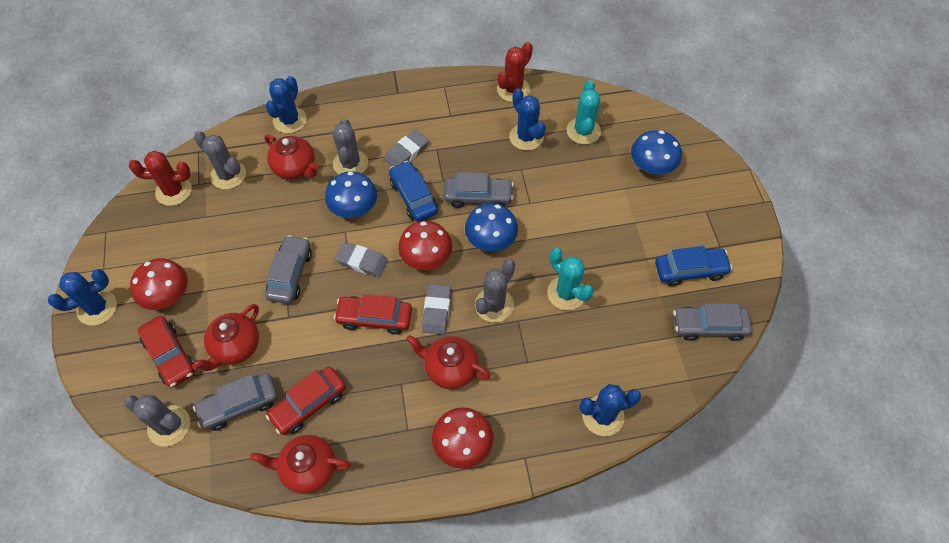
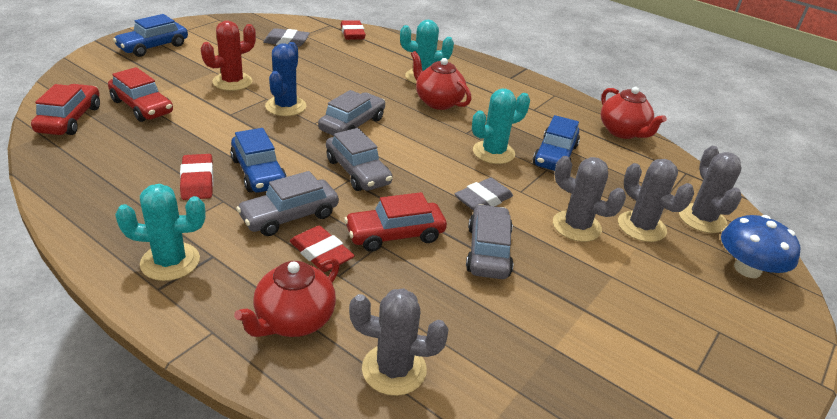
blue cactus: [48,269,117,326] [266,76,307,134] [509,88,546,151] [579,384,641,436] = 4 -> [265,42,306,116] = 1
blue car: [389,161,438,222] [655,246,732,286] = 2 -> [113,14,188,57] [230,128,287,193] [533,115,580,171] = 3
blue mushroom: [325,171,377,218] [465,203,518,252] [631,130,682,175] = 3 -> [721,215,800,278] = 1
grey eraser: [335,242,388,277] [385,130,429,167] [422,284,451,334] = 3 -> [263,28,310,47] [455,178,513,211] = 2
red cactus: [129,151,192,206] [497,42,533,102] = 2 -> [201,21,256,91] = 1
red eraser: none = 0 -> [180,154,214,200] [290,226,355,272] [341,20,366,40] = 3
red mushroom: [130,258,188,310] [398,221,452,270] [432,407,493,469] = 3 -> none = 0
red teapot: [192,304,259,371] [250,435,351,494] [264,134,318,180] [406,335,491,389] = 4 -> [234,257,340,337] [411,51,471,110] [601,87,667,139] = 3
turquoise cactus: [547,248,594,310] [567,80,601,144] = 2 -> [115,184,206,281] [400,20,454,84] [472,89,530,164] = 3

